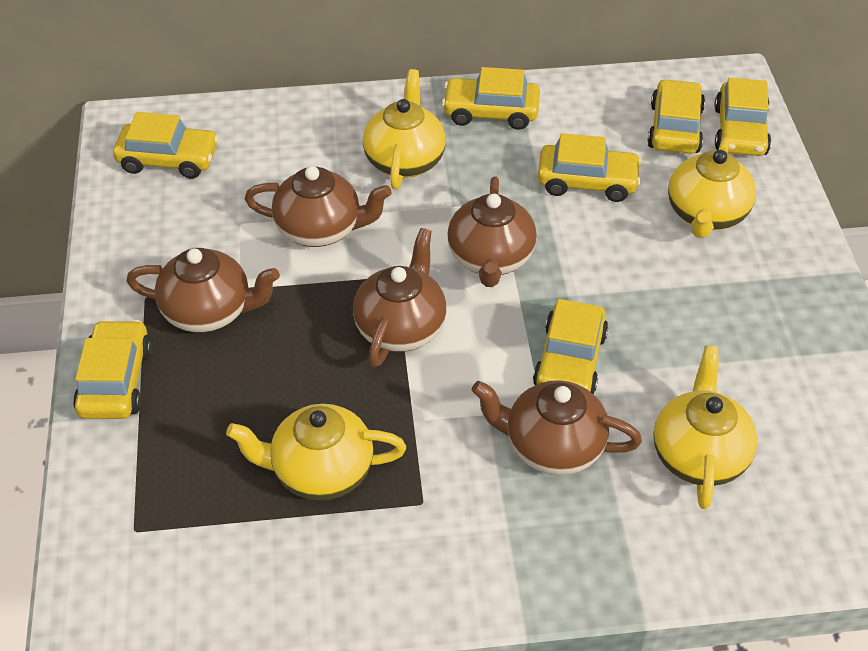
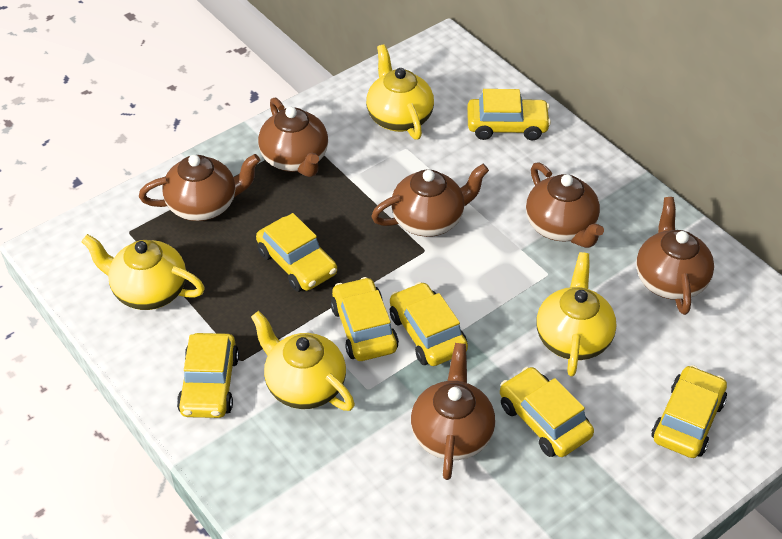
brown teapot: [127,248,280,333] [245,166,392,247] [353,228,447,367] [447,176,537,287] [472,380,642,475] = 5 -> [139,154,260,221] [258,97,328,177] [371,164,489,237] [411,343,495,480] [526,163,604,248] [636,197,714,315] = 6

